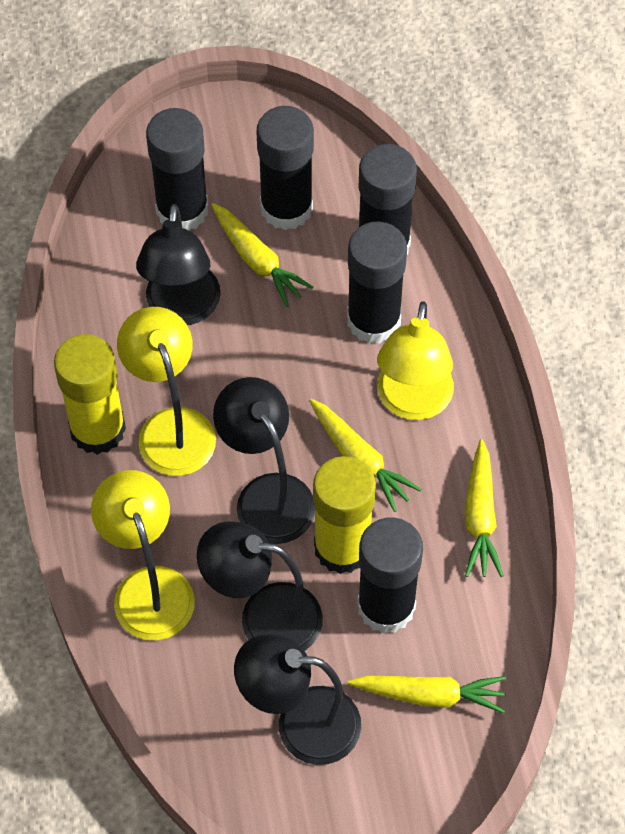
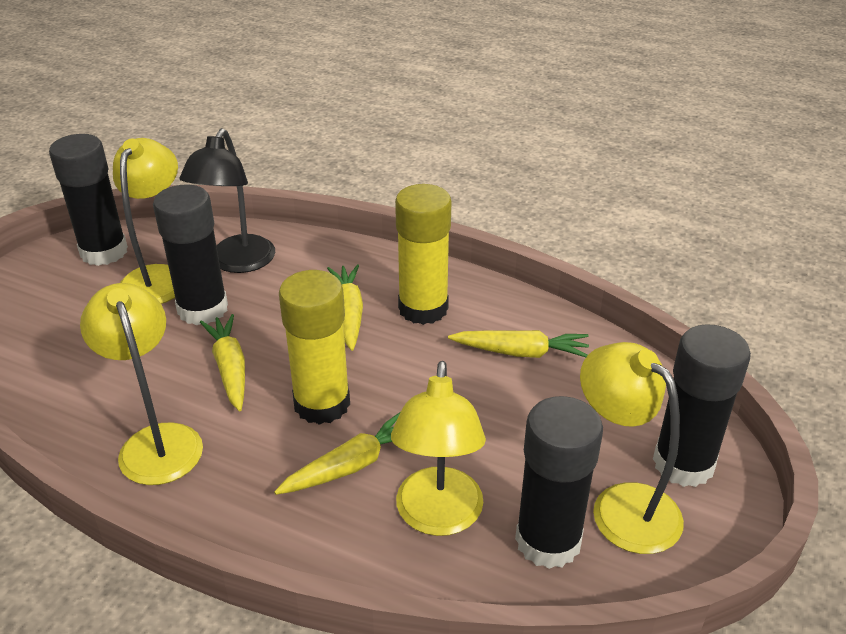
black glue stick: [146,108,208,230] [257,106,314,230] [347,222,407,344] [357,517,423,634] [359,144,417,255] = 5 -> [49,134,128,266] [153,185,228,325] [515,396,603,569] [653,324,751,487] = 4
black lamp: [136,204,221,325] [197,522,323,651] [213,377,315,544] [234,634,361,765] = 4 -> [180,128,275,273] = 1
yellow lamp: [91,470,195,640] [117,307,216,476] [377,301,454,420] = 3 -> [80,283,203,485] [113,138,178,304] [391,361,486,536] [580,342,684,554] = 4

